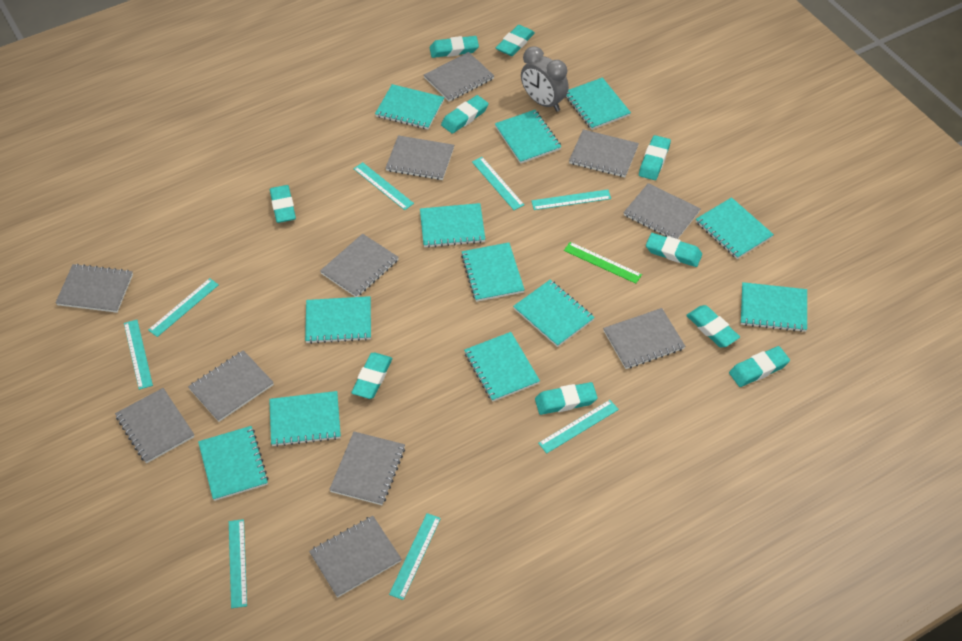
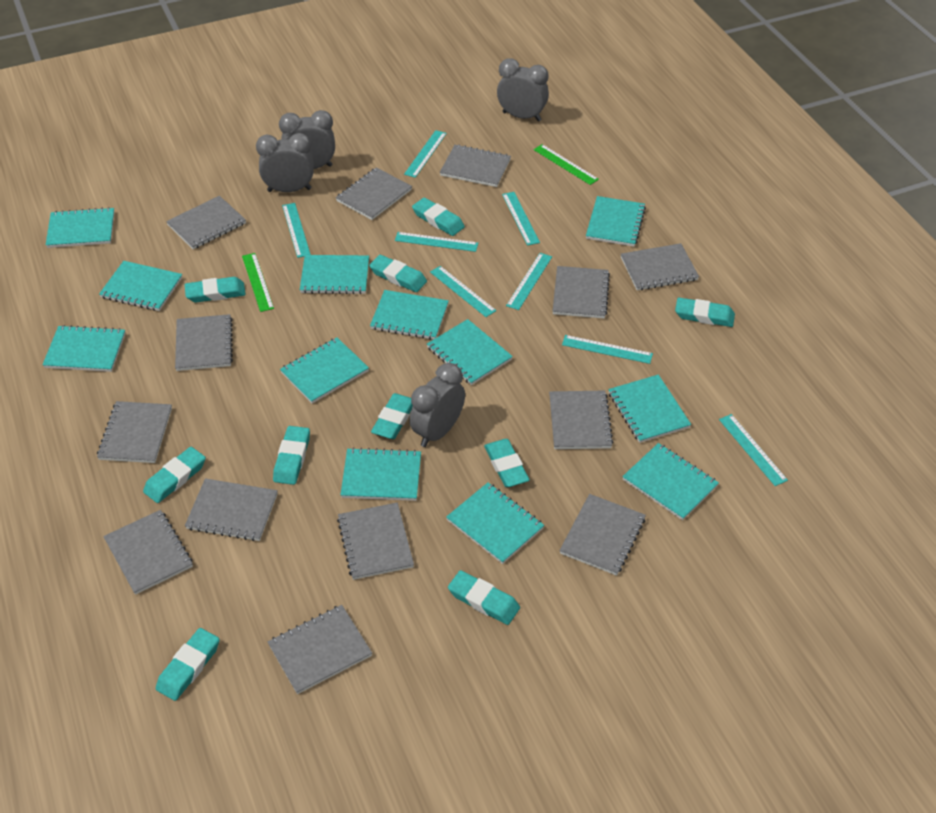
green ruler: [564,242,642,284] = 1 -> [242,253,274,312] [534,144,599,185] = 2
grey clock: [521,46,569,112] = 1 -> [256,133,314,192] [279,110,335,169] [410,363,465,447] [497,58,549,122] = 4
grey notebook: [55,264,133,313] [115,388,194,463] [188,350,274,422] [309,516,401,598] [320,234,399,297] [329,432,405,505] [386,135,454,180] [424,52,494,102] [569,129,639,177] [603,308,685,369] [623,183,701,239] = 11 -> [97,401,172,463] [103,510,193,595] [166,196,246,249] [175,314,233,371] [185,478,278,541] [268,605,372,694] [336,167,412,220] [337,502,414,580] [440,144,511,187] [549,391,613,449] [553,266,610,319] [559,494,646,576] [621,243,699,290] = 13

